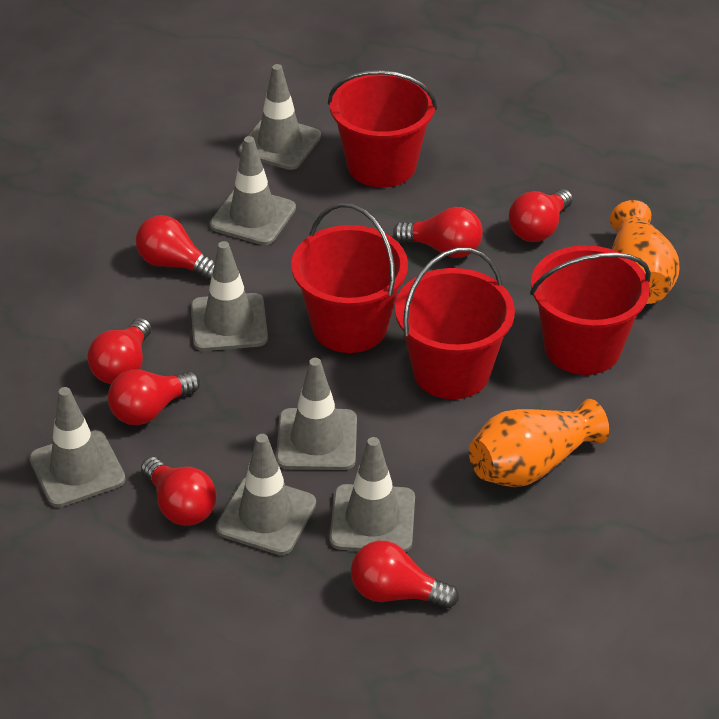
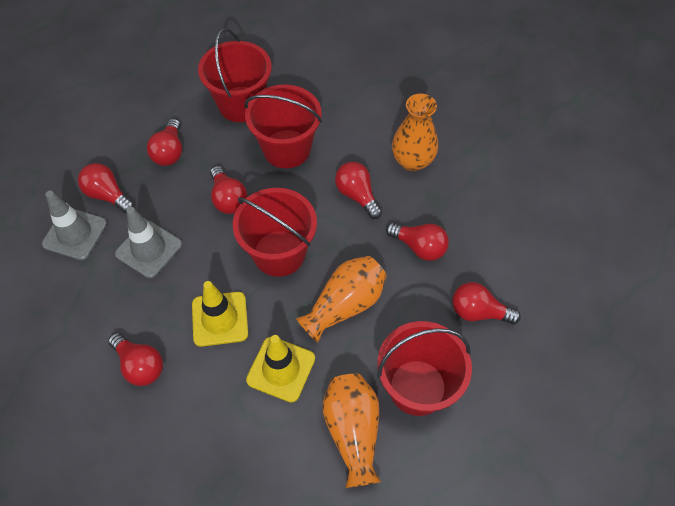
grey traffic cone: [29,387,126,507] [191,241,268,351] [210,136,296,245] [216,434,316,555] [239,64,321,170] [276,358,357,470] [330,437,415,552] = 7 -> [42,191,107,260] [115,207,182,278] = 2
orange vase: [469,399,609,487] [610,200,679,304] = 2 -> [296,256,387,342] [323,374,381,488] [392,94,438,171] = 3
yellow traffic cone: none = 0 -> [192,281,248,347] [246,335,315,403] = 2

